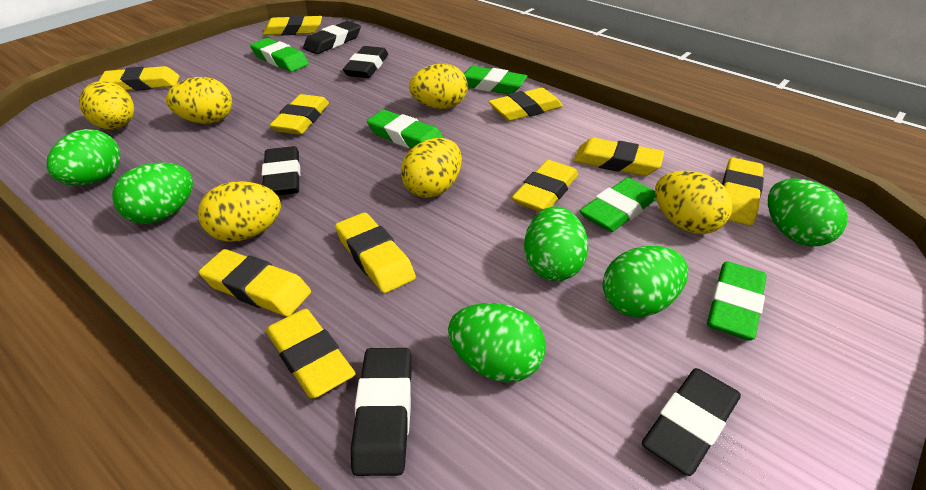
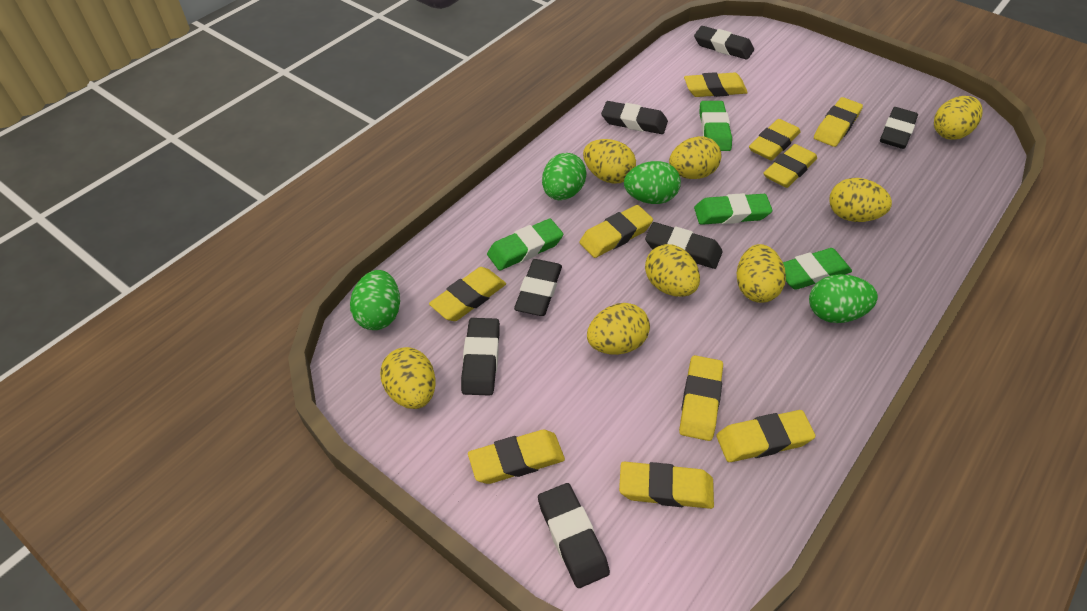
black eraser: [261,146,300,195] [303,21,361,54] [343,46,388,78] [351,348,412,476] [642,368,741,476] = 5 -> [461,318,500,396] [514,259,562,316] [538,483,610,588] [601,101,668,134] [645,222,723,269] [694,26,754,60] [880,107,918,149] = 7
green egg: [46,129,120,186] [112,162,193,224] [448,303,546,383] [524,206,588,281] [603,246,688,317] [768,178,848,246] = 6 -> [350,270,400,330] [542,153,587,200] [624,161,681,204] [809,274,878,323] = 4
green eraser: [250,38,309,72] [367,110,444,148] [464,66,527,94] [579,178,656,232] [707,261,767,340] = 5 -> [487,219,563,271] [694,193,772,225] [700,101,732,151] [783,248,852,290] = 4
yellow egg: [79,81,134,130] [166,77,232,124] [198,181,281,242] [401,138,462,198] [409,64,468,109] [655,171,732,234] = 6 -> [380,347,435,409] [583,139,636,184] [587,303,650,355] [645,244,700,297] [669,136,722,179] [737,244,786,303] [829,178,892,222] [934,96,983,140] = 8

